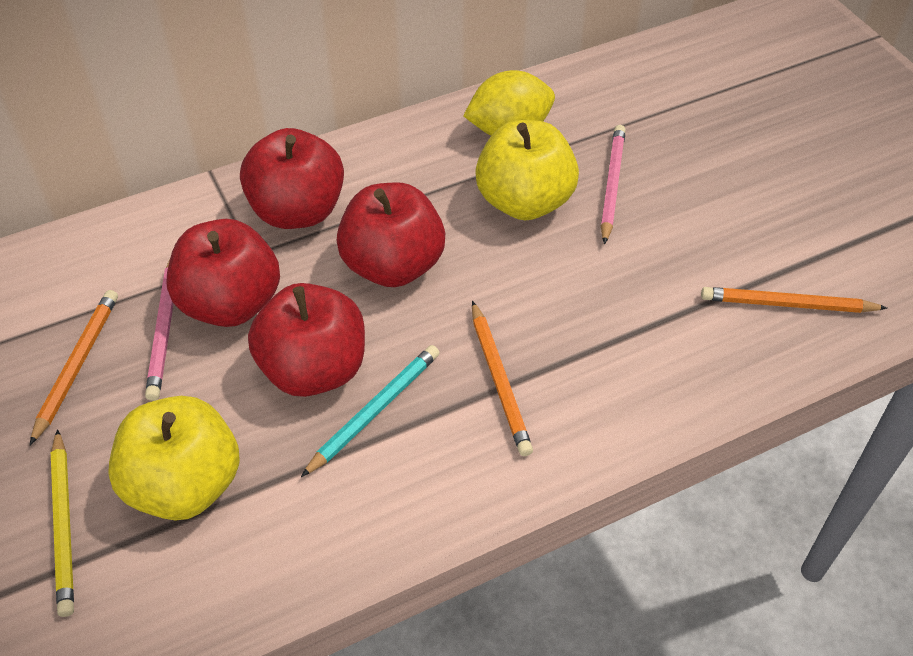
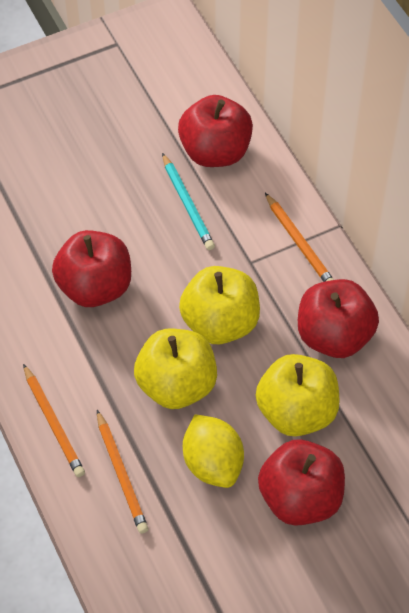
pink pencil: [145,260,174,401] [601,125,626,245] = 2 -> none = 0
yellow apple: [108,396,240,521] [475,120,579,220] = 2 -> [134,329,217,409] [179,266,260,344] [256,354,340,437] = 3
yellow pencil: [51,429,74,617] = 1 -> none = 0

